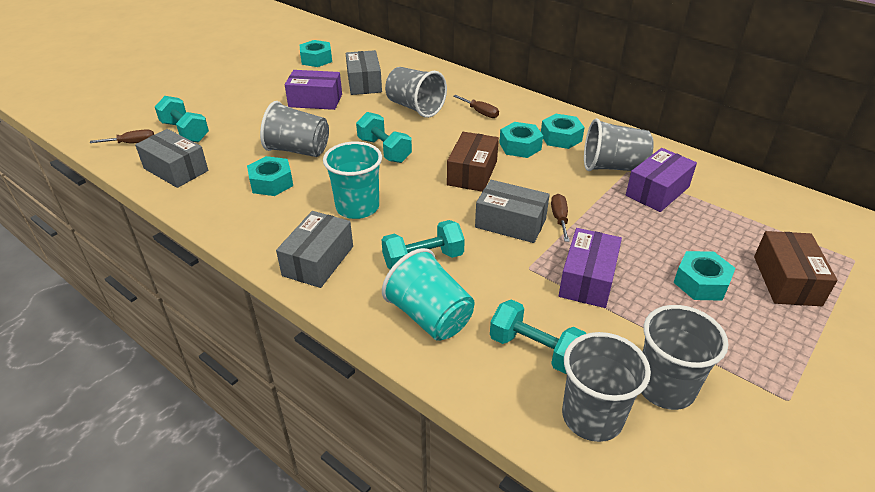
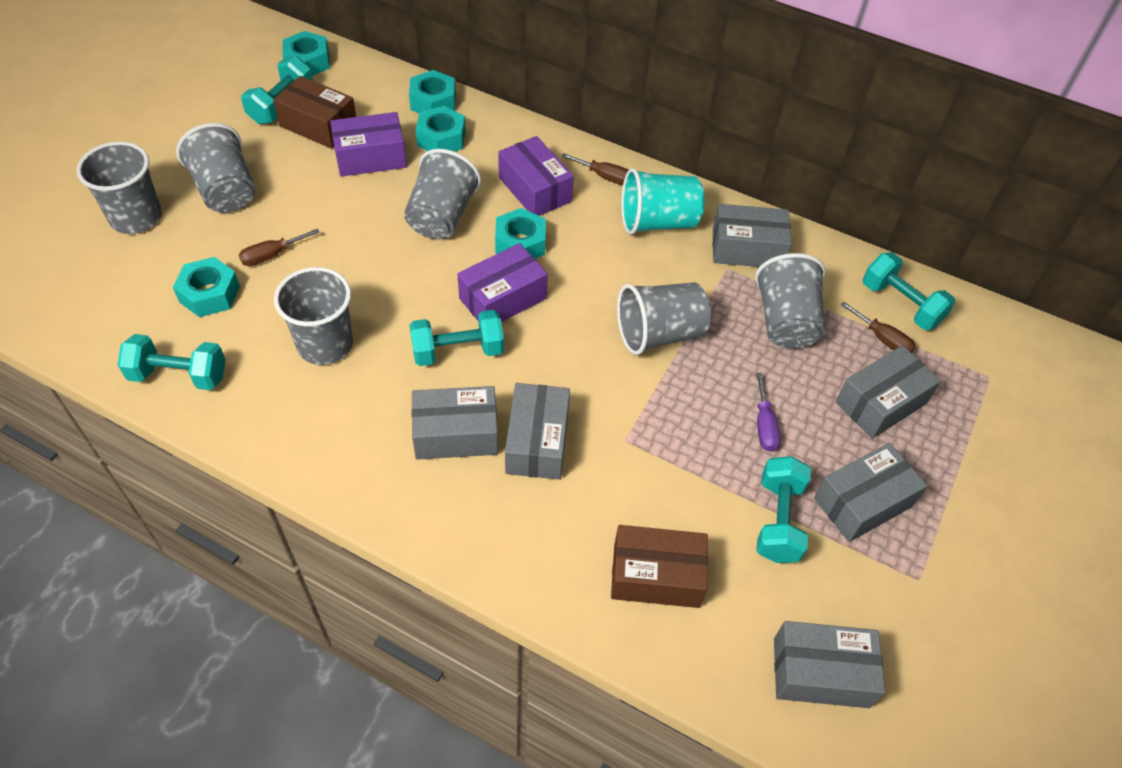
grey box: [135,129,208,188] [276,211,353,288] [346,50,382,95] [475,180,550,243] = 4 -> [411,386,498,460] [505,383,570,480] [713,204,792,267] [774,621,885,708] [814,443,927,542] [836,345,941,439] = 6
grey cup: [260,101,329,157] [385,67,447,118] [562,332,651,442] [584,118,654,171] [641,305,728,410] = 5 -> [76,142,162,234] [176,123,255,213] [274,267,353,365] [404,149,481,239] [617,282,711,355] [755,253,826,349] = 6
purple screwdriver: none = 0 -> [756,373,780,451] = 1
turquoise cup: [323,141,382,219] [382,248,475,341] = 2 -> [621,168,704,235] = 1
turquoise dumbbell: [155,96,209,143] [356,112,412,163] [382,220,465,269] [490,299,586,374] = 4 -> [118,334,226,390] [241,56,313,124] [410,310,504,366] [756,456,811,563] [863,252,956,330] = 5

